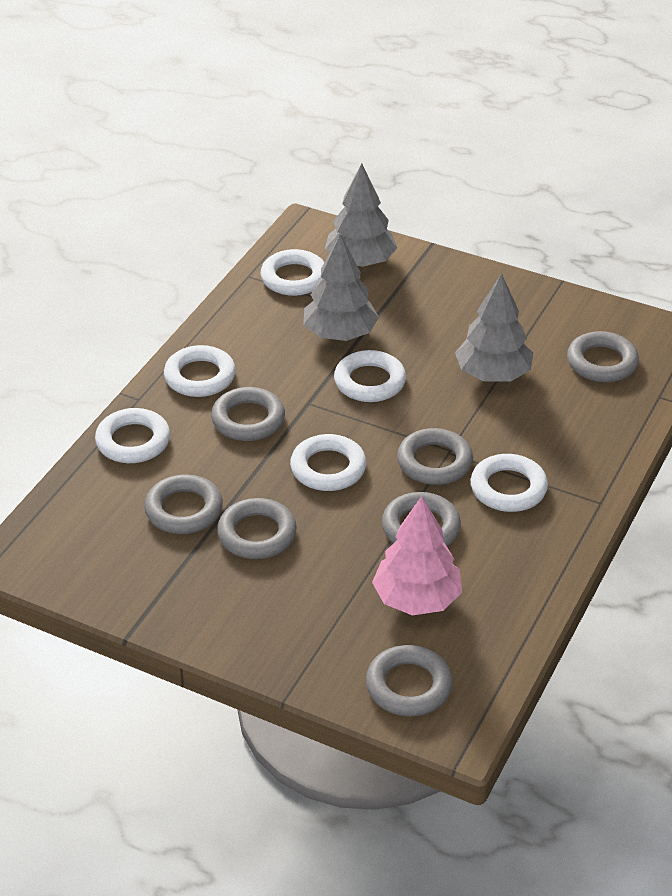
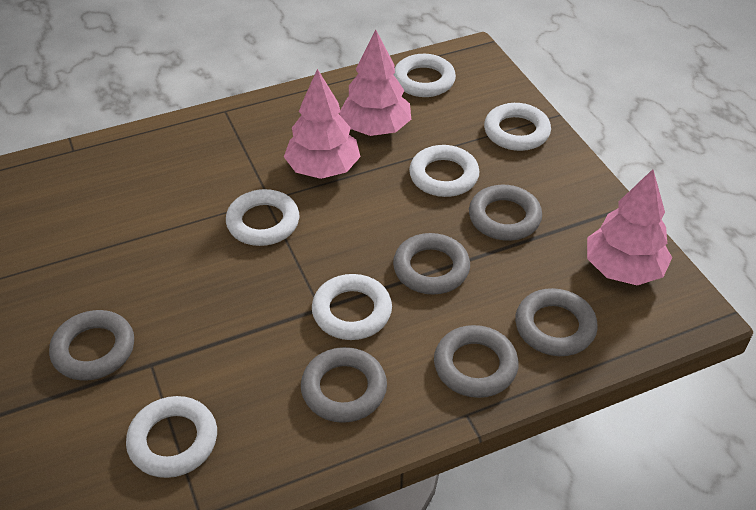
grey ring: [144,474,223,534] [211,387,285,441] [217,498,297,559] [366,645,453,716] [382,492,461,546] [397,428,473,485] [567,331,639,382] = 7 -> [49,310,134,381] [301,347,387,423] [393,233,470,295] [434,325,519,398] [469,185,542,241] [515,288,598,356] = 6
grey tree: [303,234,379,341] [325,164,397,267] [455,273,533,381] = 3 -> none = 0
pink tree: [372,496,462,616] = 1 -> [284,69,361,179] [339,29,411,136] [587,169,672,285] = 3

